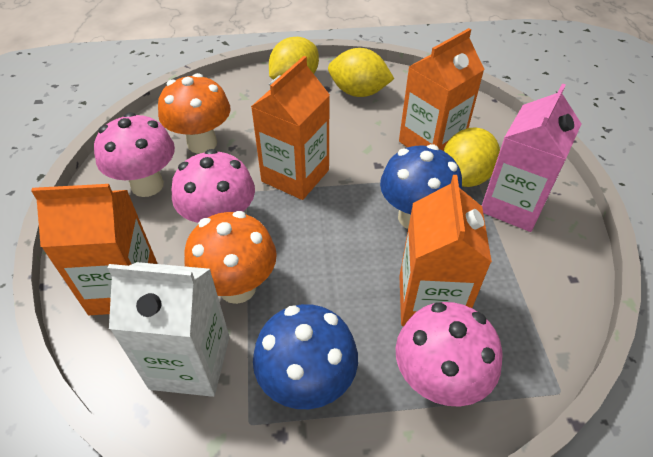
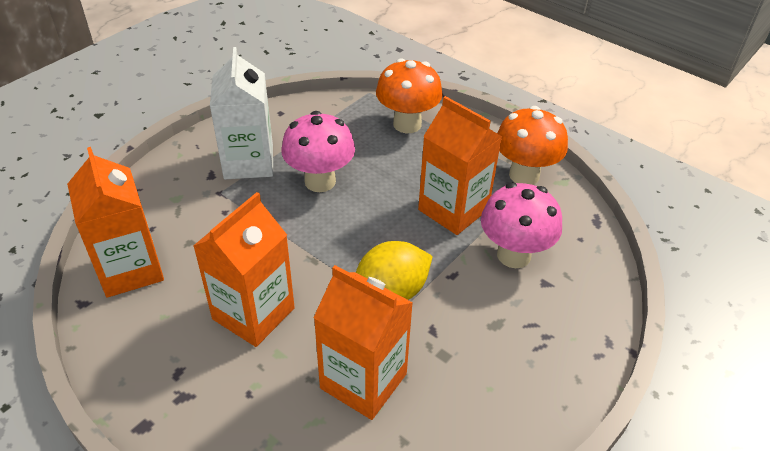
blue mushroom: [253,304,358,409] [380,144,462,229] = 2 -> none = 0
pink carton: [482,83,581,232] = 1 -> none = 0
pink mushroom: [94,112,175,197] [172,149,255,223] [396,302,503,407] = 3 -> [282,111,355,192] [481,182,562,268] = 2
yellow lemon: [269,37,319,80] [328,48,394,97] [444,128,500,187] = 3 -> [356,241,433,300] = 1

